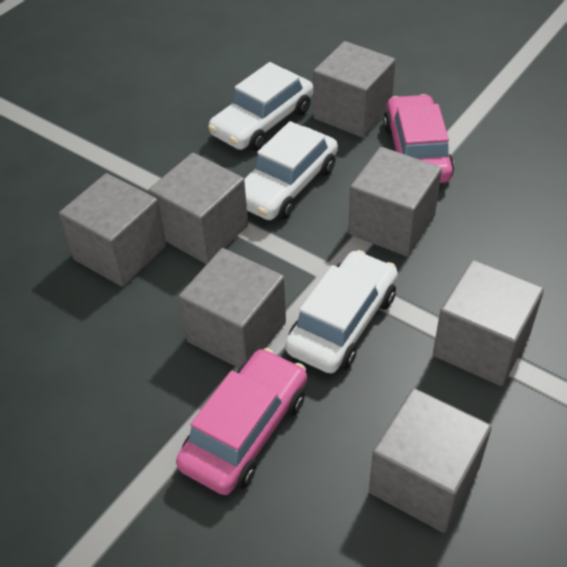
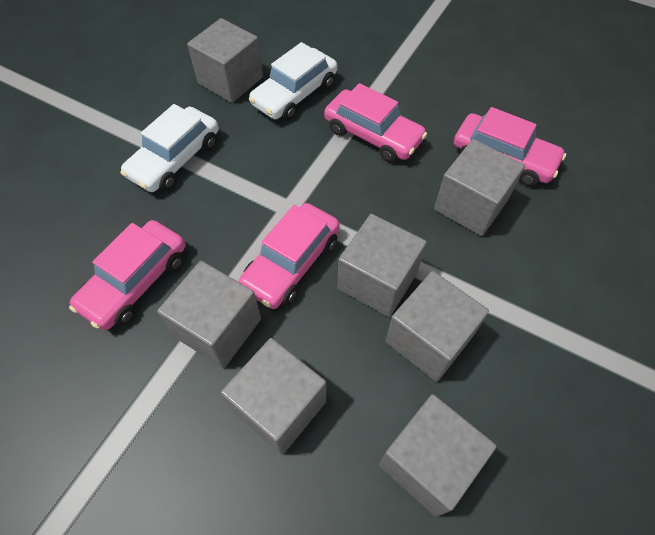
pink car: [176,348,307,495] [383,94,454,183] = 2 -> [69,220,186,330] [238,203,340,309] [324,83,427,162] [454,107,566,186] = 4
white car: [208,62,313,151] [244,121,338,220] [285,250,398,373] = 3 -> [121,104,219,192] [249,42,337,120] = 2

